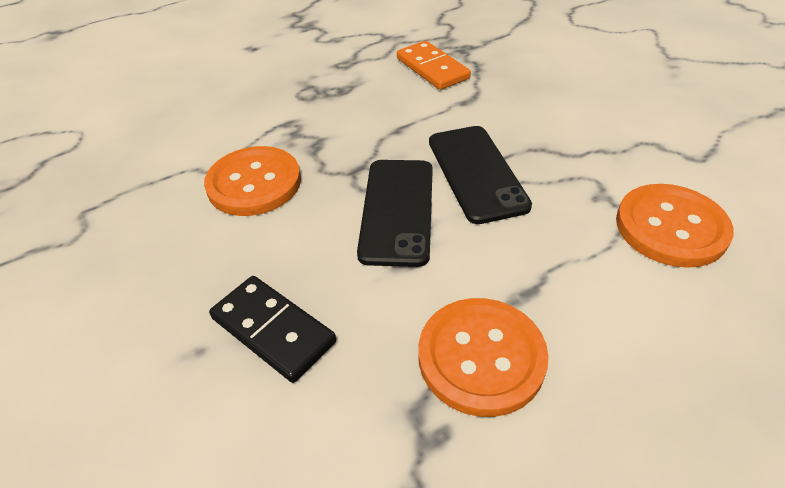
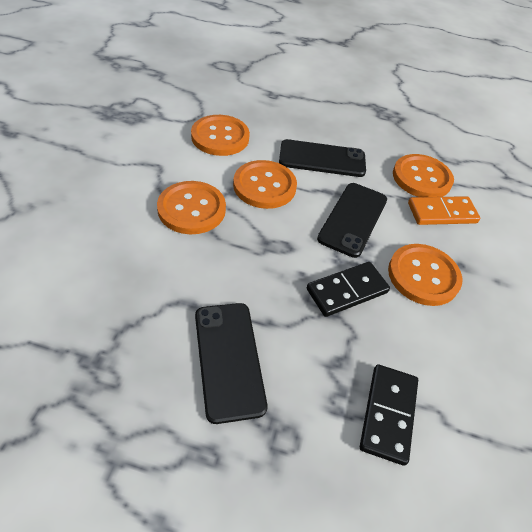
black domino: [209,276,336,383] = 1 -> [307,262,390,317] [360,364,418,466] = 2
black phone: [357,160,433,267] [429,126,532,224] = 2 -> [195,303,267,424] [279,139,366,177] [317,183,387,258] = 3
orange button: [204,146,301,216] [419,298,549,417] [616,184,734,268] = 3 -> [157,181,226,234] [191,115,250,156] [233,160,297,209] [388,244,462,306] [393,154,454,197] = 5

